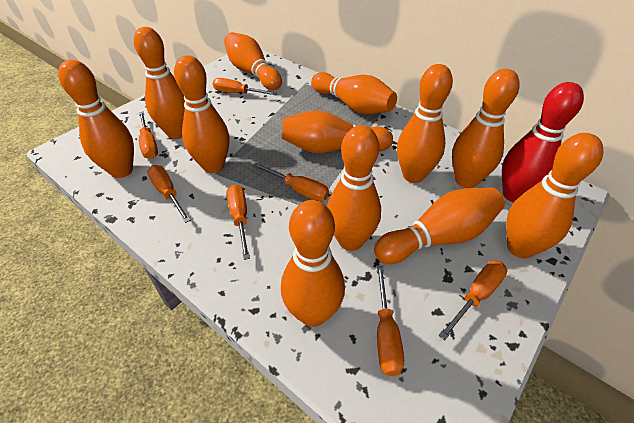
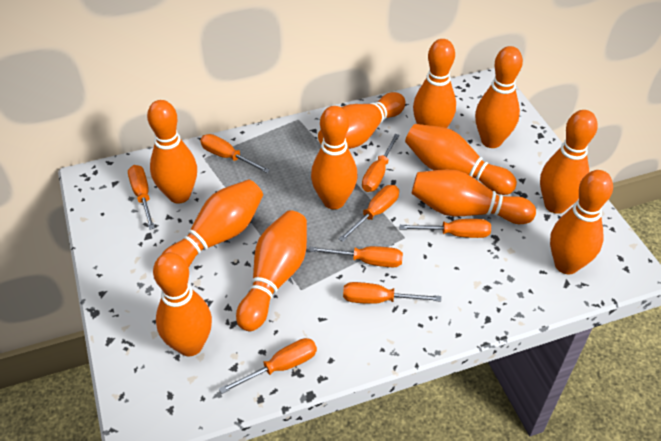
orange screwdriver: [139,111,158,159] [147,165,191,223] [213,78,277,95] [227,184,250,260] [253,163,329,201] [376,266,404,376] [438,261,507,340] = 7 -> [128,165,155,230] [200,134,270,173] [219,338,317,394] [309,246,403,267] [339,185,399,242] [343,282,441,304] [362,134,400,192] [399,219,491,238] = 8
red bowling pin: [502,82,584,203] = 1 -> none = 0

